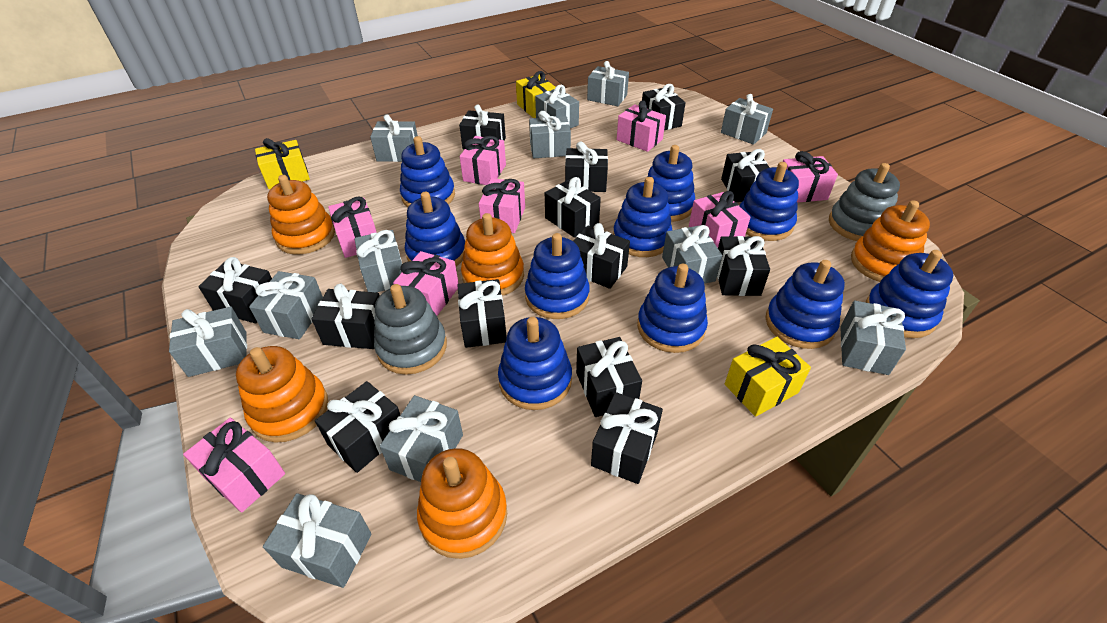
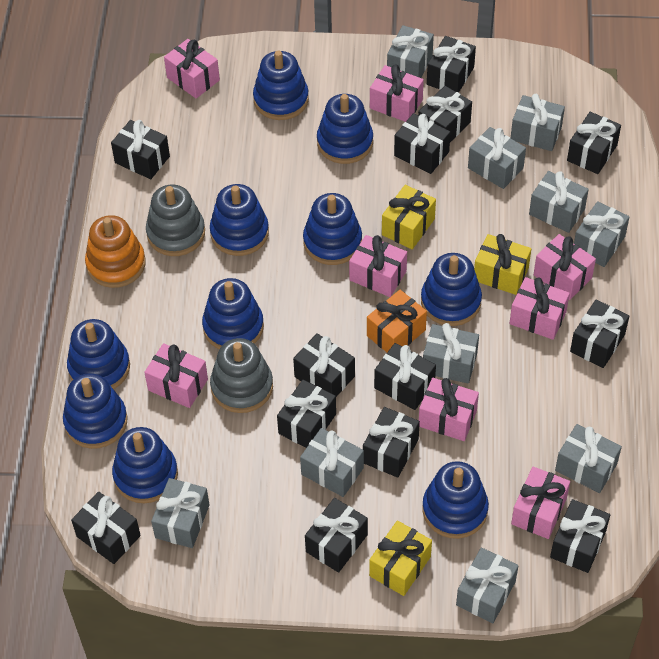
grey gift: [169,307,247,377] [249,271,323,339] [263,493,372,588] [354,230,402,292] [370,114,418,162] [380,395,463,482] [529,111,571,158] [535,85,579,128] [587,61,629,106] [662,225,722,284] [721,94,773,145] [840,300,906,375] = 12 -> [151,478,209,548] [300,428,364,497] [387,25,434,78] [423,323,479,384] [456,547,518,623] [468,127,526,189] [511,94,565,151] [529,171,589,233] [555,424,622,493] [574,201,630,267] = 10
orange gift: none = 0 -> [367,290,427,352] = 1
orange stacking toy: [236,346,328,443] [267,175,335,255] [417,448,507,559] [461,213,524,296] [851,200,930,282] = 5 -> [85,215,146,288] = 1

